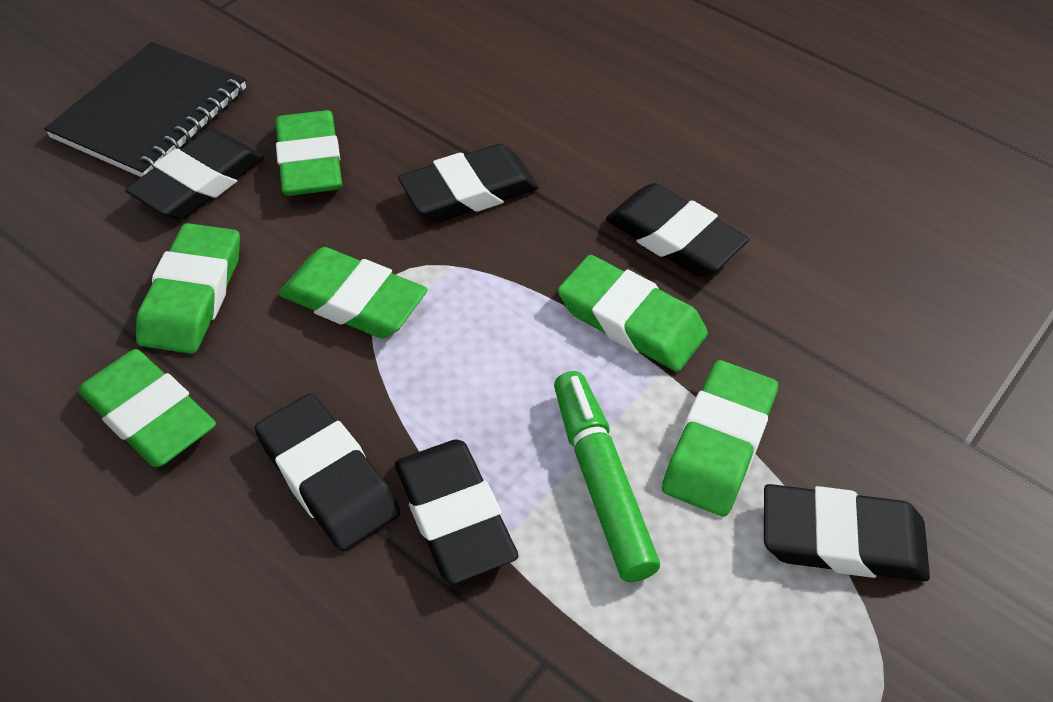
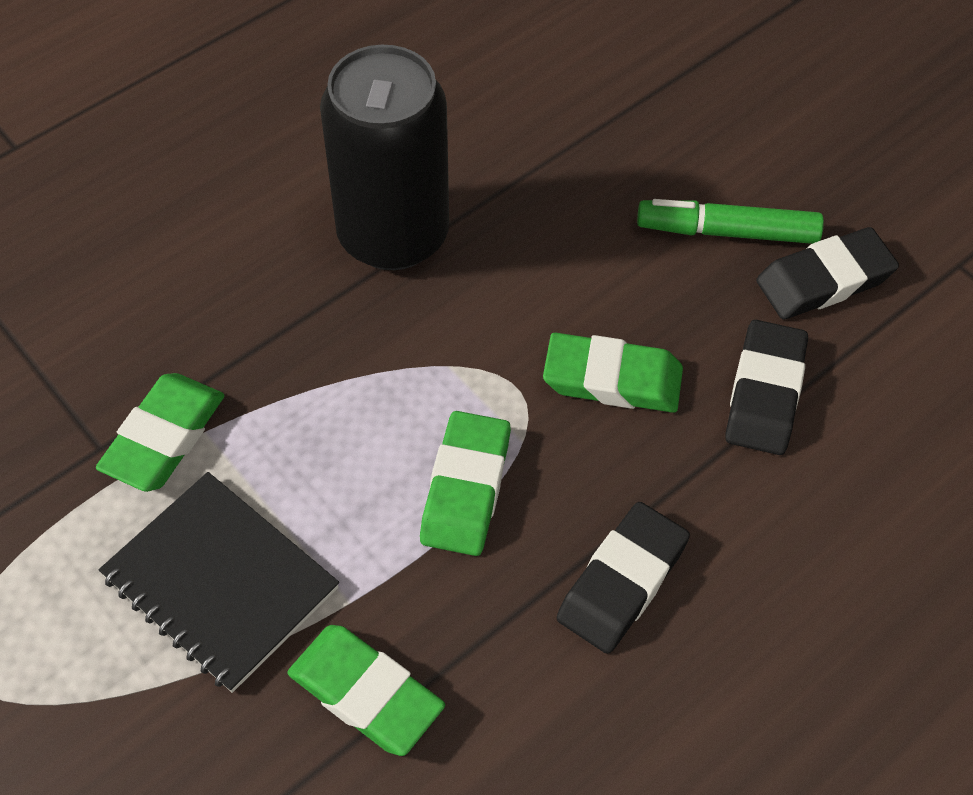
black can: none = 0 -> [320,45,449,270] = 1
black eraser: [125,129,264,220] [255,393,400,552] [395,439,519,584] [398,144,539,222] [606,183,749,276] [764,484,930,581] = 6 -> [557,502,690,654] [725,320,808,455] [756,227,899,319] = 3
green eraser: [78,349,216,467] [136,223,240,354] [276,110,342,196] [279,247,428,338] [558,255,708,372] [662,360,778,516] = 6 -> [96,373,225,492] [287,625,445,756] [420,411,511,556] [543,333,683,413] = 4

